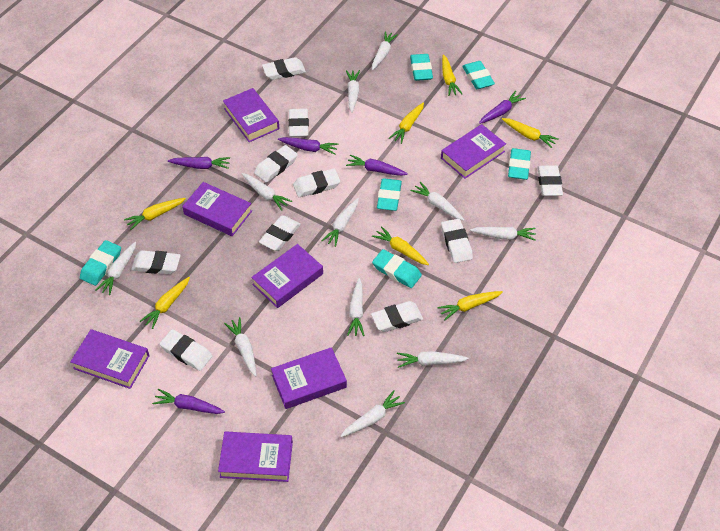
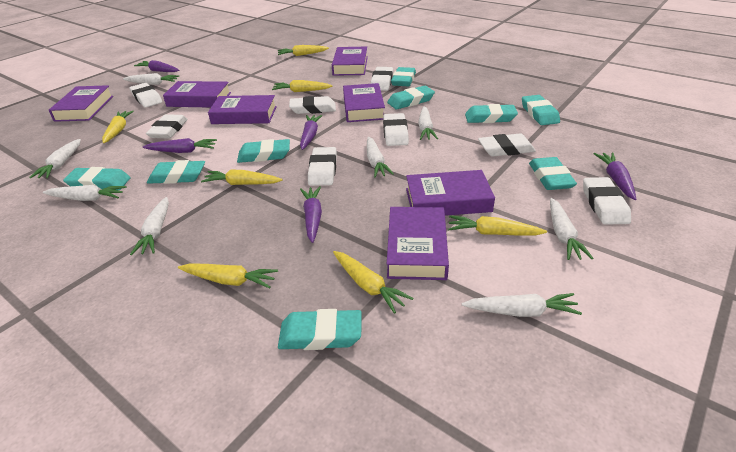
turquoise eraser: [80,240,121,286] [372,249,422,288] [377,178,402,211] [410,54,433,81] [462,61,495,89] [508,148,531,180] = 6 -> [63,167,131,190] [147,160,205,184] [237,139,290,163] [278,309,362,350] [387,86,435,109] [391,67,416,87] [465,104,518,123] [522,95,560,125] [529,157,577,190] = 9
white carrot: [96,242,136,295] [224,317,257,377] [242,173,292,211] [322,198,359,247] [340,390,405,437] [346,70,360,113] [347,278,365,336] [372,31,398,70] [397,351,469,368] [410,182,464,221] [470,227,536,241] = 11 -> [29,139,81,178] [43,185,127,201] [123,73,179,85] [130,197,169,255] [367,137,394,178] [418,106,438,140] [462,293,582,317] [550,198,594,260] = 8
white eraser: [131,250,181,274] [160,329,212,371] [254,145,298,183] [259,215,301,251] [262,57,306,80] [288,108,309,137] [293,168,340,197] [371,301,423,332] [441,219,473,263] [537,165,563,196] = 10 -> [129,83,162,108] [146,114,188,139] [289,96,336,114] [308,147,337,186] [370,67,393,91] [383,113,409,146] [478,133,536,157] [583,177,631,225] = 8

